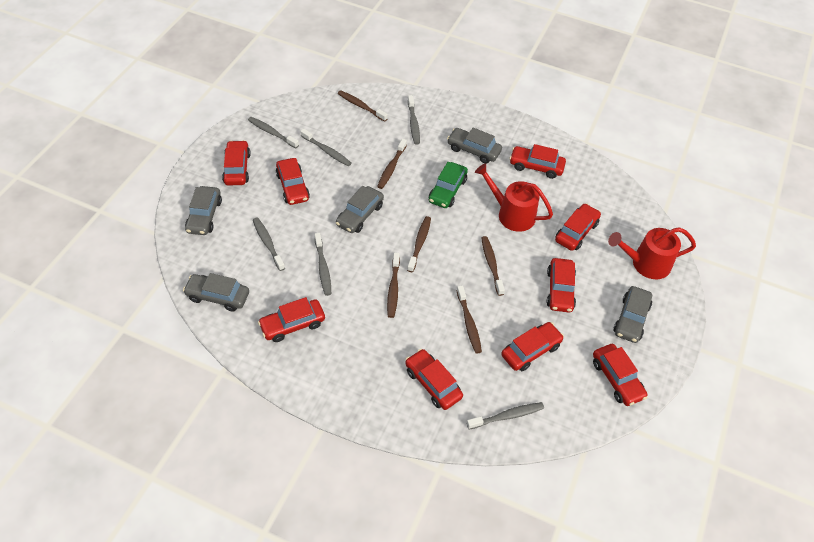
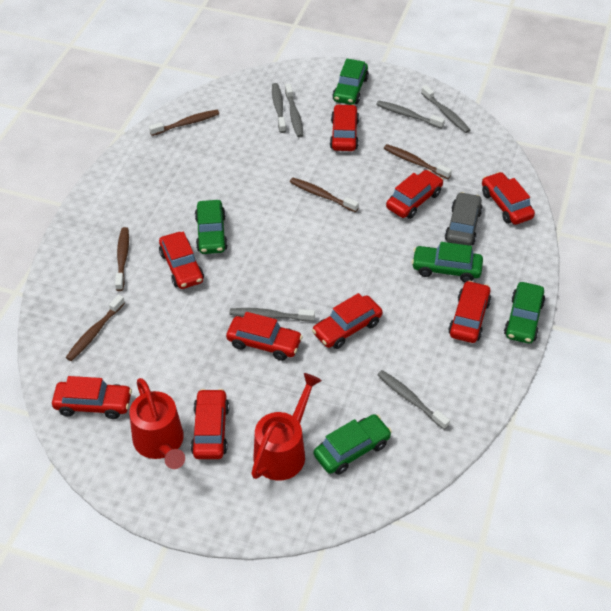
brown toothbrush: [338,90,388,122] [377,139,407,189] [387,252,400,318] [407,216,431,272] [457,285,482,353] [481,236,505,296] = 6 -> [66,295,125,361] [115,227,129,291] [149,110,219,136] [290,178,359,212] [384,144,452,179] = 5
green car: [429,162,468,208] = 1 -> [195,200,228,254] [314,414,392,475] [332,59,369,105] [412,242,483,282] [504,282,545,344] = 5
grey car: [183,273,249,312] [185,186,222,235] [336,186,384,233] [447,128,502,164] [614,286,652,343] = 5 -> [445,192,483,246] = 1

